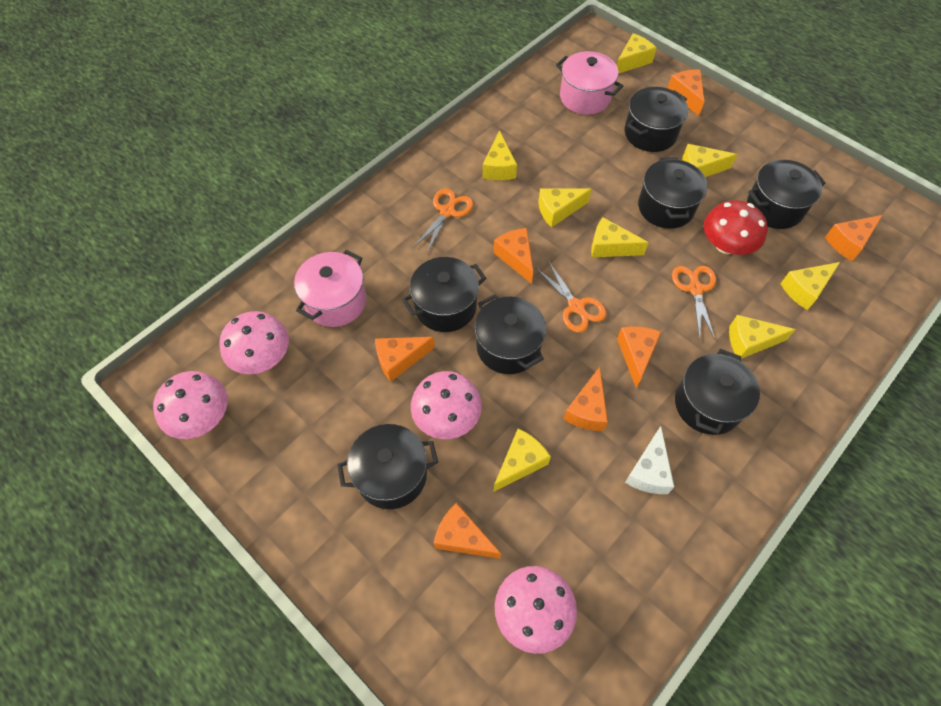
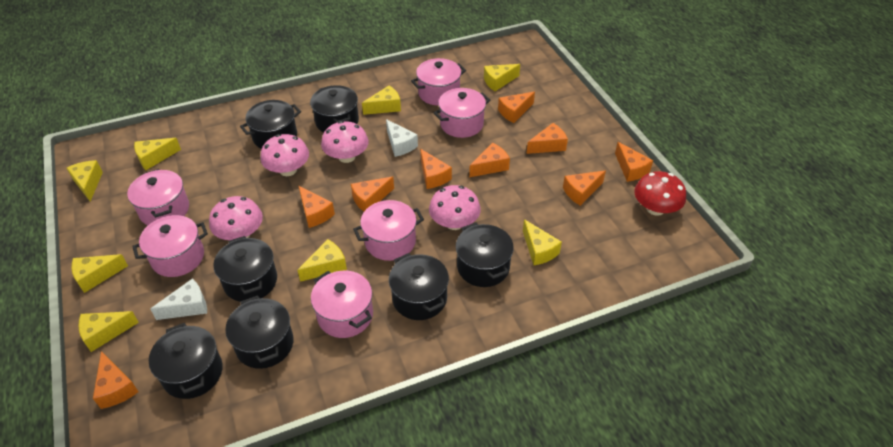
orange cheese: [375,337,435,382] [434,502,501,559] [493,228,533,284] [564,367,608,431] [617,326,661,388] [668,69,705,116] [825,215,883,261] = 7 -> [93,351,138,409] [299,186,335,228] [351,176,394,211] [420,149,452,189] [469,143,510,177] [498,92,535,123] [526,123,568,154] [563,171,606,206] [615,142,653,182] = 9
orange scissors: [413,189,473,253] [536,261,606,332] [672,266,716,340] = 3 -> none = 0
pink pot: [294,250,366,327] [556,51,623,115] = 2 -> [127,169,189,225] [132,215,208,277] [311,271,373,338] [353,200,424,261] [411,58,466,106] [434,88,490,138] = 6
white cheese: [625,426,674,494] = 1 -> [150,278,207,320] [386,119,418,157] = 2

